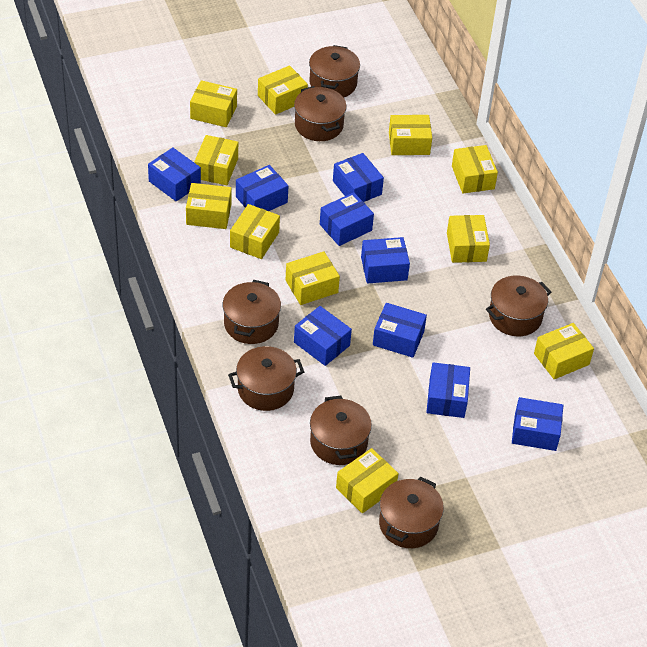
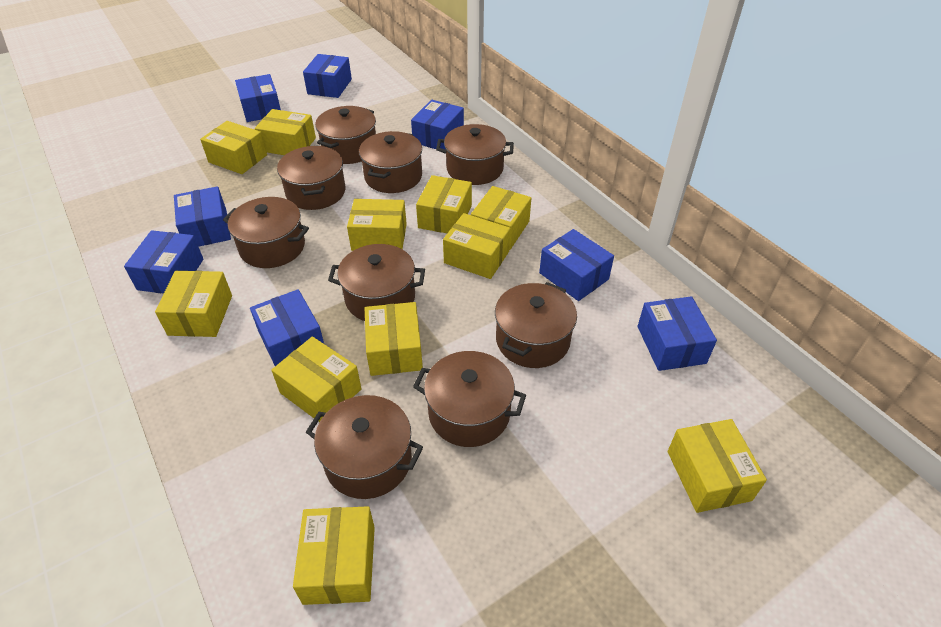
blue box: [148,147,201,202] [236,165,288,211] [294,306,352,366] [320,192,374,246] [333,153,384,202] [361,237,410,284] [373,303,427,358] [426,362,470,418] [512,397,563,451] = 9 -> [124,230,203,294] [174,186,231,247] [235,74,281,122] [250,289,324,366] [303,54,352,98] [411,100,464,150] [539,229,614,301] [638,296,717,371] = 8
brown pot: [223,280,281,344] [228,346,304,411] [294,86,347,141] [309,45,360,98] [310,396,372,465] [379,477,444,548] [486,275,551,336] = 7 -> [223,197,309,268] [277,146,345,210] [306,395,423,499] [315,106,376,164] [328,244,425,321] [359,131,422,193] [413,351,526,447] [436,124,514,185] [495,282,577,368] = 9

